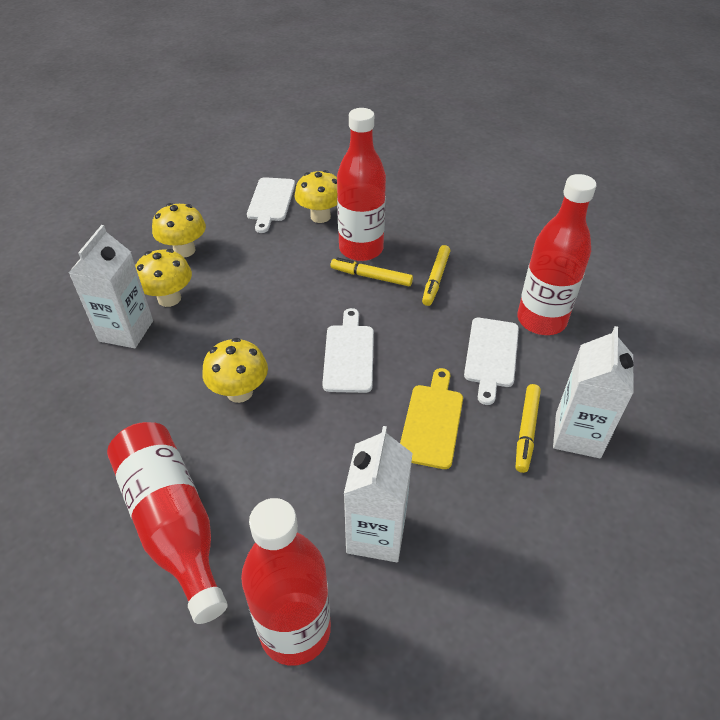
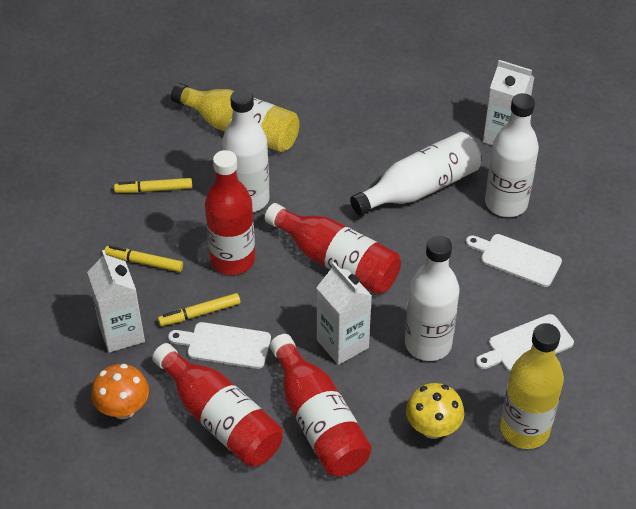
orange mushroom: none = 0 -> [91,364,149,419] = 1
white bottle: none = 0 -> [222,89,270,212] [350,132,481,216] [405,235,460,361] [485,93,539,217] = 4
yellow bottle: none = 0 -> [171,83,300,152] [500,323,564,449] = 2
yellow cutting board: [400,368,463,469] = 1 -> none = 0
yellow mushroom: [135,249,192,307] [152,203,206,257] [202,338,268,403] [295,170,337,223] = 4 -> [406,383,464,439] = 1

